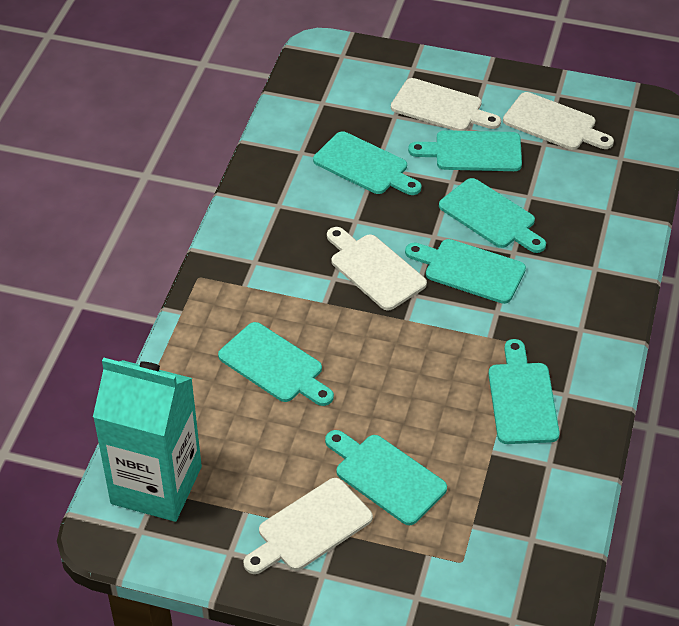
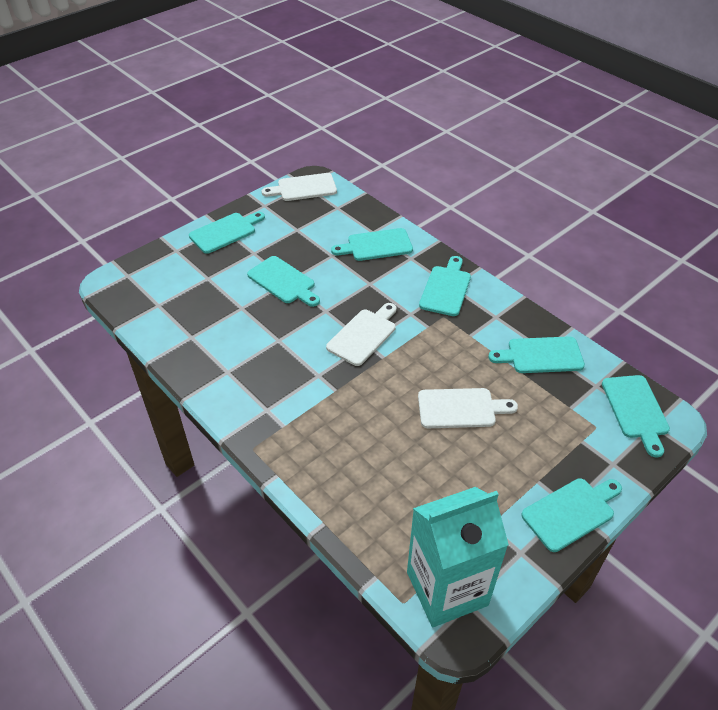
white cutting board: [244,478,373,574] [327,227,427,311] [391,78,501,131] [503,92,614,150] = 4 -> [262,173,337,201] [326,303,396,366] [418,388,518,428] = 3

